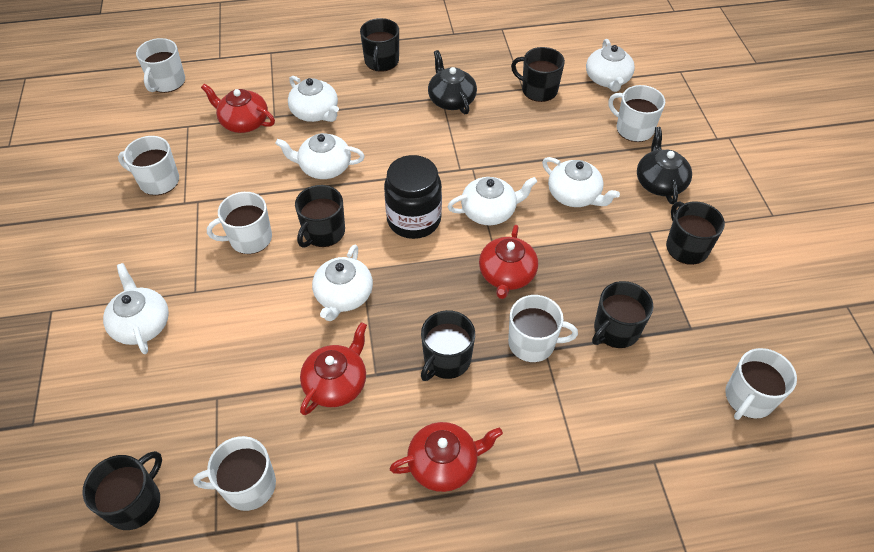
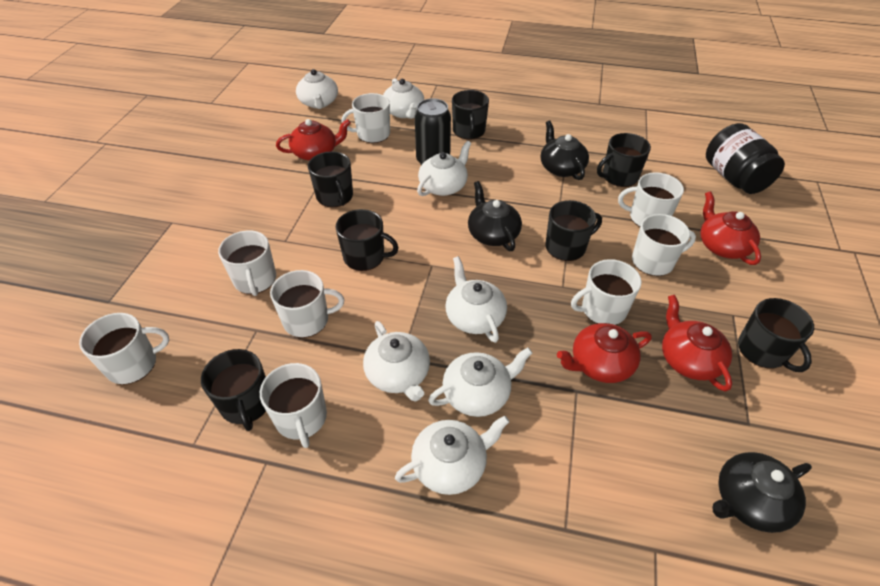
black can: none = 0 -> [415,98,451,165] = 1
black teapot: [428,50,477,114] [637,127,692,205] = 2 -> [468,181,522,251] [541,121,589,180] [713,452,812,533] = 3
white mug: [118,136,179,195] [136,38,185,93] [193,436,276,511] [207,192,272,254] [508,295,578,362] [608,85,665,142] [725,348,797,420] = 7 -> [79,313,169,384] [218,230,276,296] [260,363,327,448] [270,270,344,338] [342,93,390,143] [571,259,641,325] [618,172,684,227] [632,214,696,276] = 8

